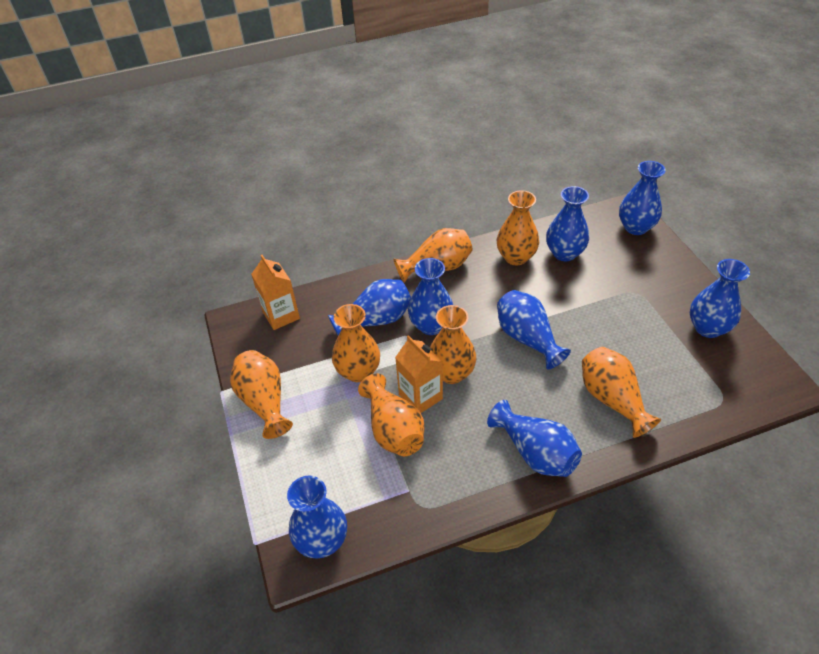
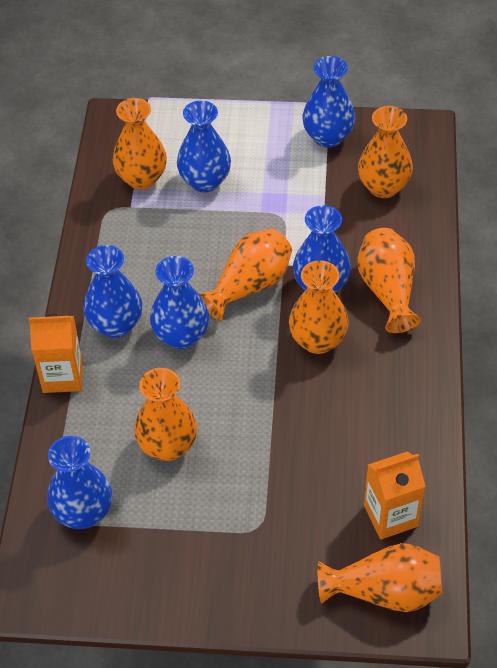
blue vase: [287,476,347,559] [328,279,411,335] [408,258,453,335] [487,400,582,477] [497,290,571,369] [546,186,589,261] [619,161,666,235] [690,259,750,338] = 8 -> [47,436,112,529] [83,245,142,338] [150,256,209,349] [177,100,231,192] [293,205,351,293] [302,56,355,148] = 6

